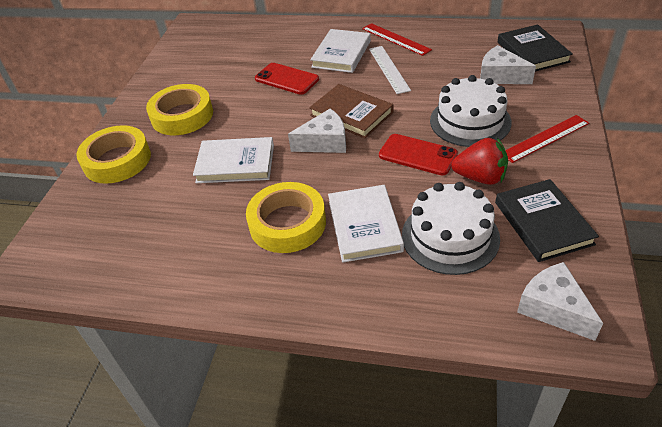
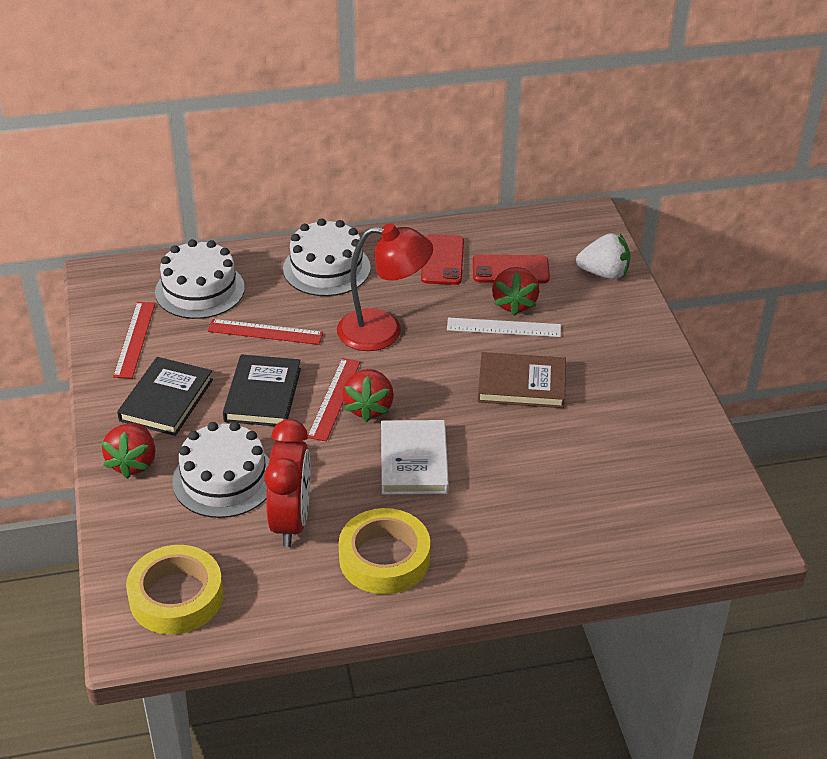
red clock: none = 0 -> [264,419,311,547] = 1
red lamp: none = 0 -> [337,223,433,351] = 1
red ruler: [362,23,432,56] [505,115,589,163] = 2 -> [113,302,155,378] [208,319,323,345] [308,358,361,442] = 3
red strawberry: [451,138,508,185] = 1 -> [102,423,155,479] [343,369,394,422] [492,267,539,316] = 3
white book: [193,137,274,183] [310,29,371,73] [328,185,404,262] = 3 -> [381,420,449,495] = 1
white cake: [402,182,500,275] [430,75,512,147] = 2 -> [155,239,245,319] [172,422,269,518] [283,218,371,296] = 3
white cheese: [288,109,346,153] [480,45,536,84] [517,262,603,341] = 3 -> none = 0
white strawberry: none = 0 -> [576,233,630,279] = 1
yellow tape: [76,125,151,184] [146,84,213,135] [246,182,326,253] = 3 -> [126,545,223,634] [339,508,430,594] = 2

